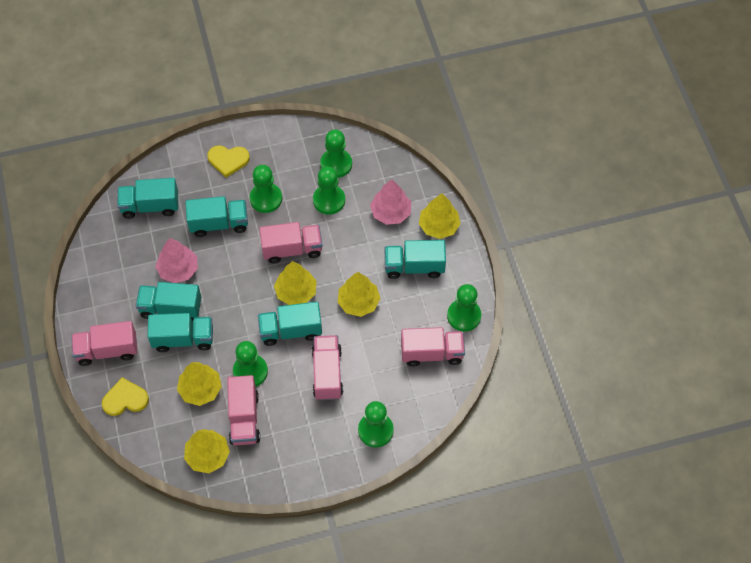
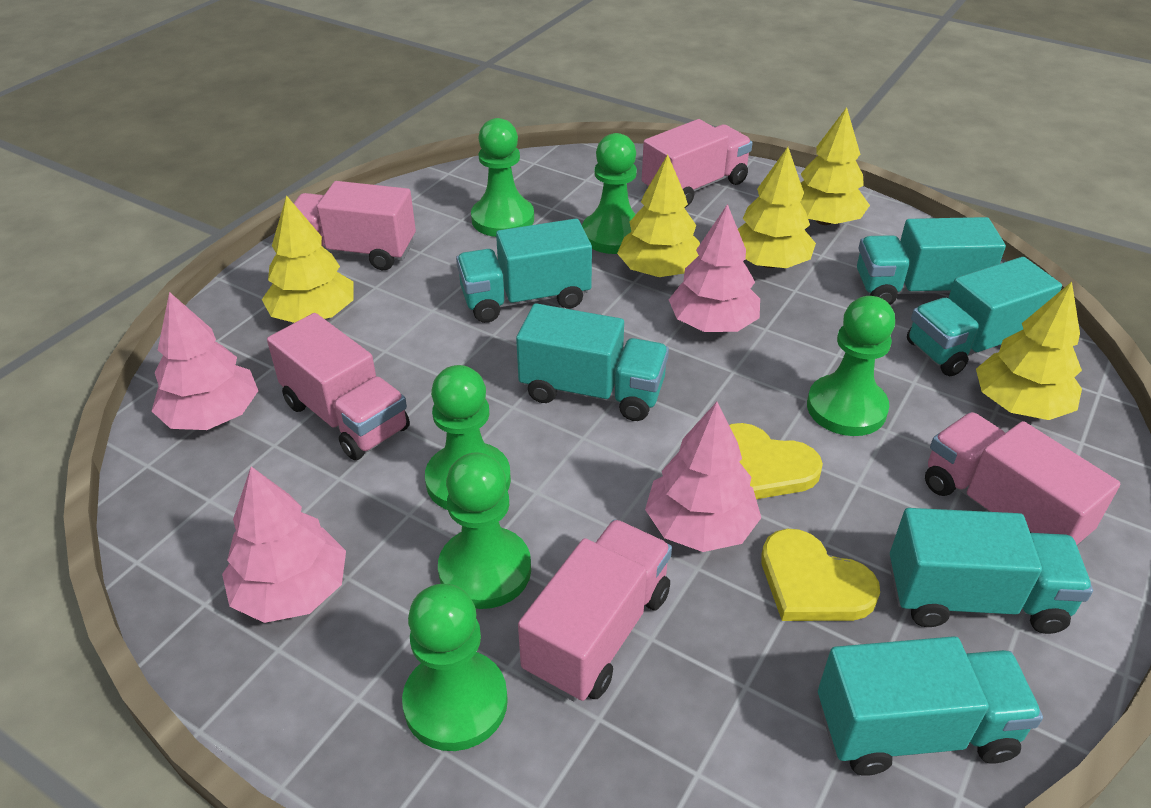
pink tree: [155,238,198,283] [370,179,411,225] = 2 -> [152,292,258,430] [222,466,346,623] [645,402,761,552] [668,204,760,332] = 4

